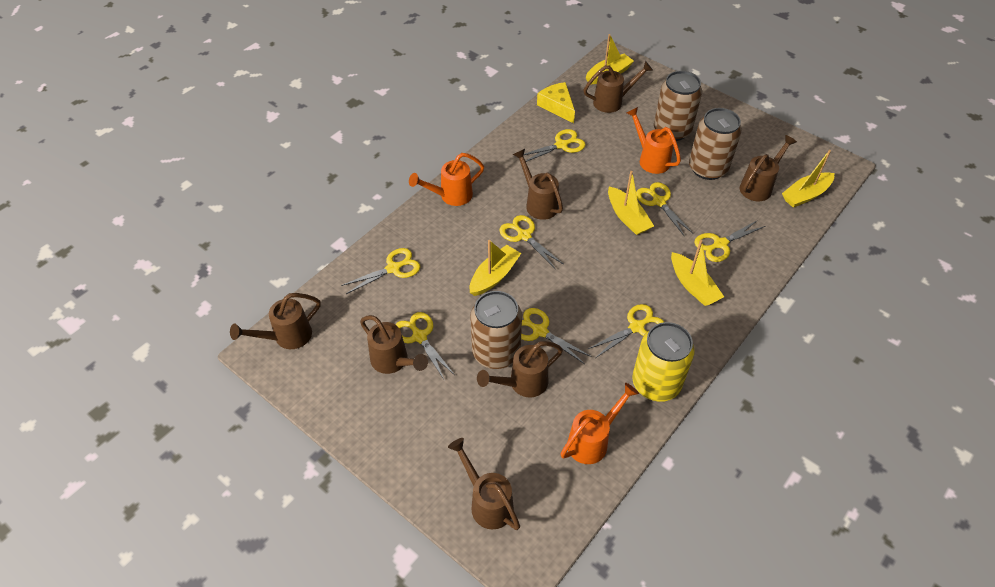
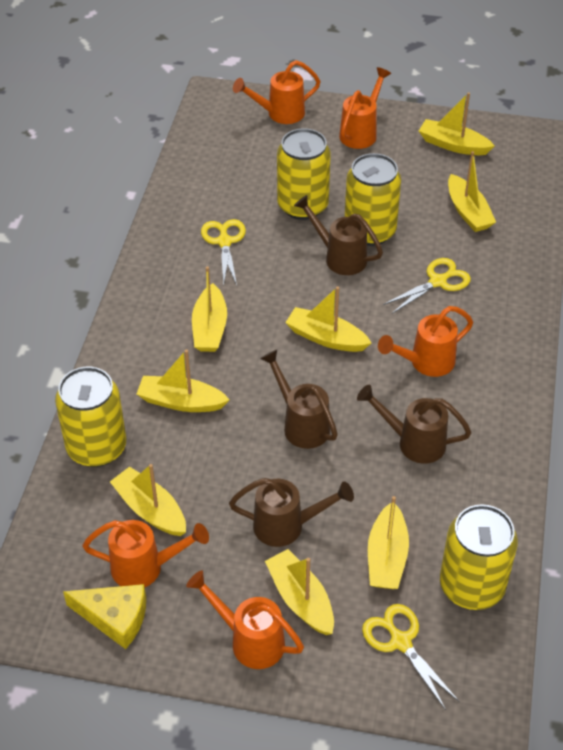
brown can: [470,291,522,369] [654,71,702,141] [689,108,742,180] = 3 -> none = 0
brown watering can: [230,293,321,349] [360,315,428,374] [448,438,520,530] [477,341,563,397] [513,149,563,220] [584,61,653,113] [740,135,797,201] = 7 -> [229,478,354,547] [260,350,338,449] [294,195,383,275] [357,384,472,464] = 4
orange watering can: [409,153,484,206] [560,383,639,464] [627,107,681,174] = 3 -> [82,520,209,587] [186,570,304,669] [233,60,321,124] [339,67,391,149] [378,306,473,377] = 5
yellow boat: [470,240,521,296] [586,34,634,84] [608,171,654,235] [671,240,724,306] [782,150,834,208] = 5 -> [110,464,186,536] [137,350,230,412] [192,266,227,352] [265,549,334,635] [285,286,371,352] [368,496,409,589] [419,92,494,155] [448,151,496,232] = 8
yellow can: [632,322,695,402] = 1 -> [55,367,126,467] [277,128,331,220] [345,153,401,246] [440,504,518,610] = 4
yellow scissors: [341,248,420,294] [395,312,455,379] [499,215,563,268] [521,308,592,364] [524,129,586,162] [588,304,664,358] [636,182,693,237] [694,220,765,262] = 8 -> [201,219,246,286] [362,604,460,710] [383,258,471,314] = 3

